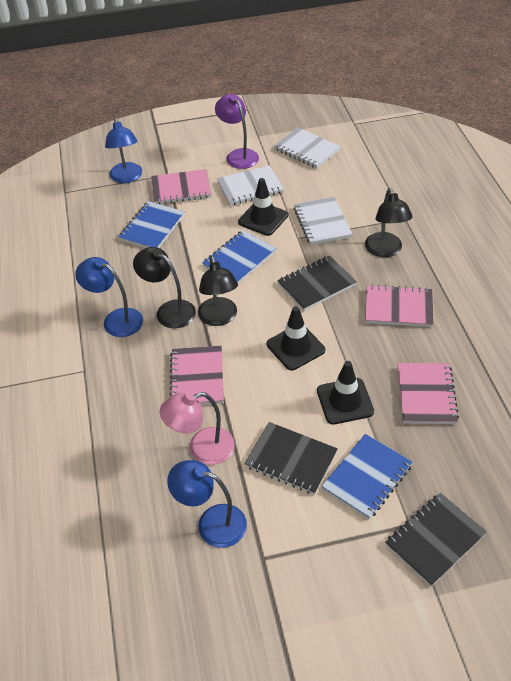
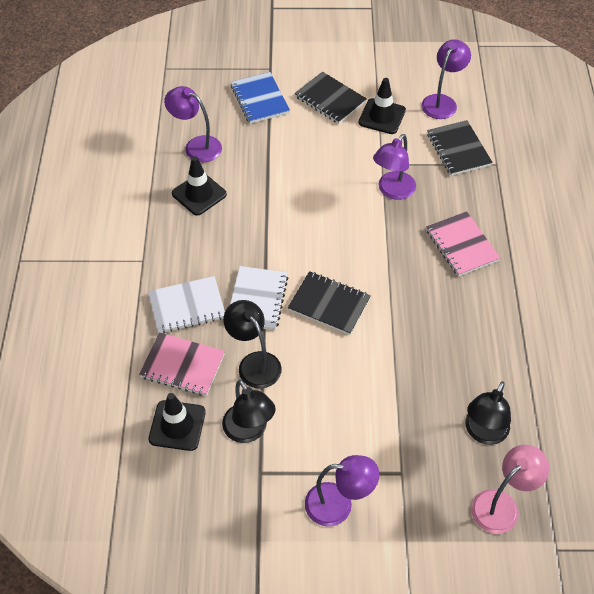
blue lamp: [75,257,143,337] [105,118,142,183] [167,460,247,548] = 3 -> none = 0
blue notebook: [119,201,185,248] [203,230,277,284] [322,434,413,519] = 3 -> [231,72,290,124] = 1
pink notebook: [151,169,211,204] [169,346,224,405] [365,285,434,327] [398,363,459,424] = 4 -> [139,332,225,396] [426,211,500,277] = 2
purple lamp: [215,94,259,169] = 1 -> [164,86,222,162] [305,455,379,526] [373,134,416,200] [422,39,471,119] = 4
white notebook: [217,165,284,206] [274,127,341,168] [294,197,352,245] = 3 -> [148,276,225,333] [230,266,289,330] = 2

